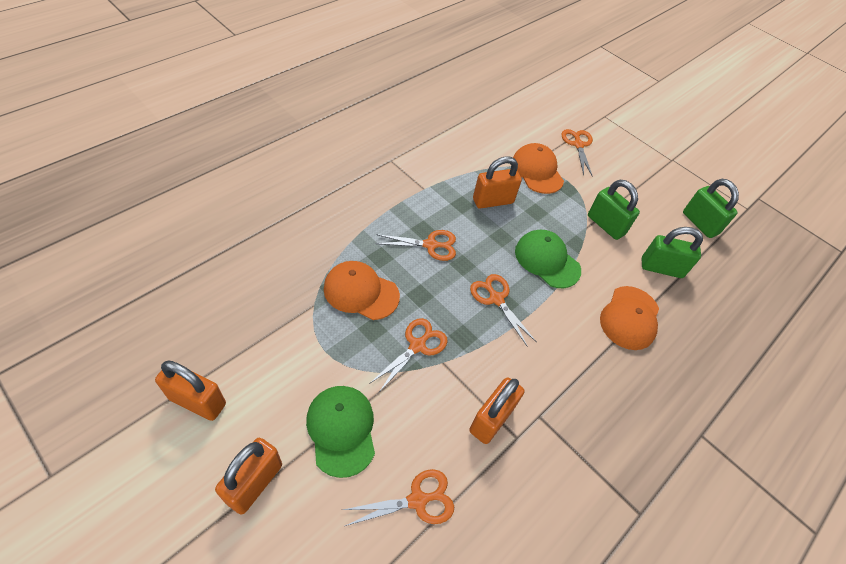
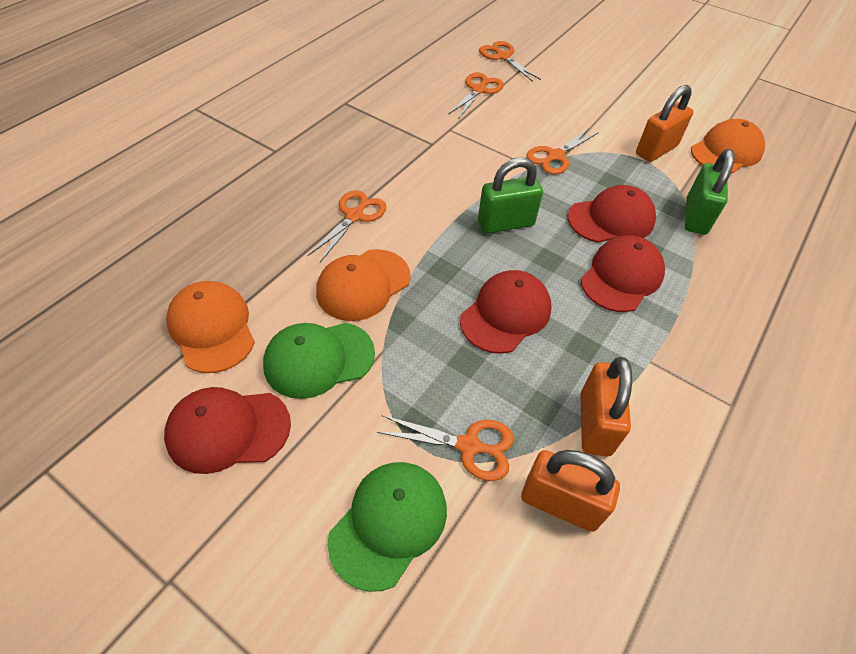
green padlock: [588,180,640,240] [642,227,703,278] [683,179,739,238] = 3 -> [478,158,543,234] [685,149,735,235] = 2
orange padlock: [155,360,226,421] [215,438,282,514] [469,377,524,444] [473,156,522,209] = 4 -> [521,450,620,532] [580,357,632,457] [636,85,693,162] = 3
red cap: none = 0 -> [164,387,291,474] [460,270,552,354] [568,185,656,243] [581,235,665,312] = 4

